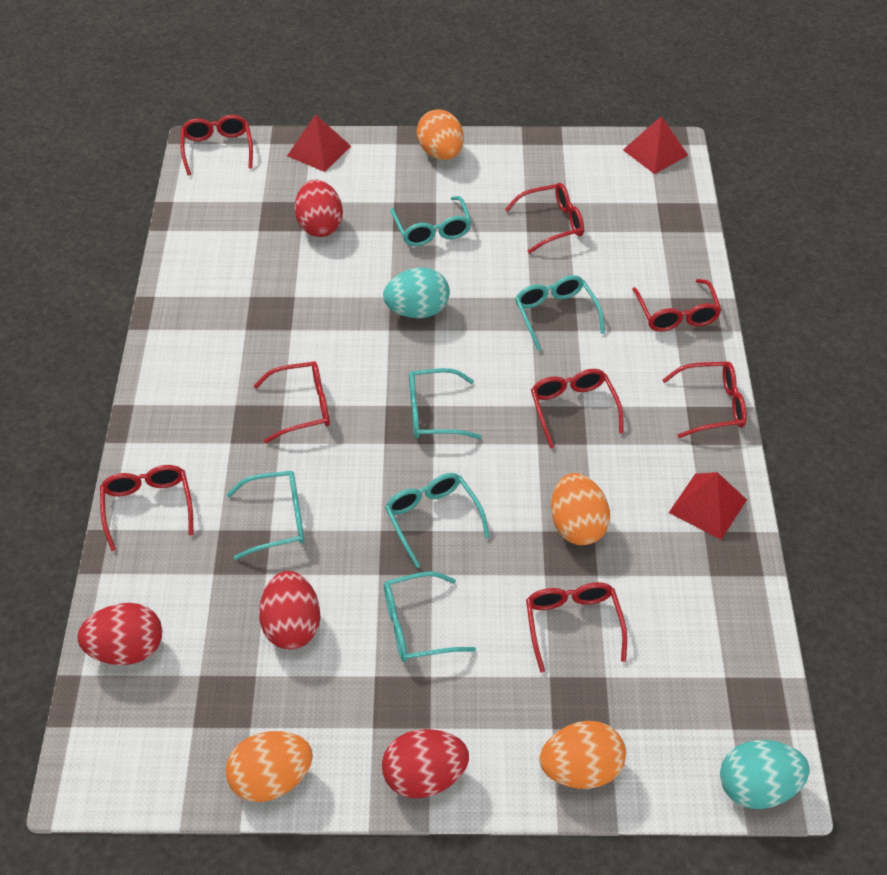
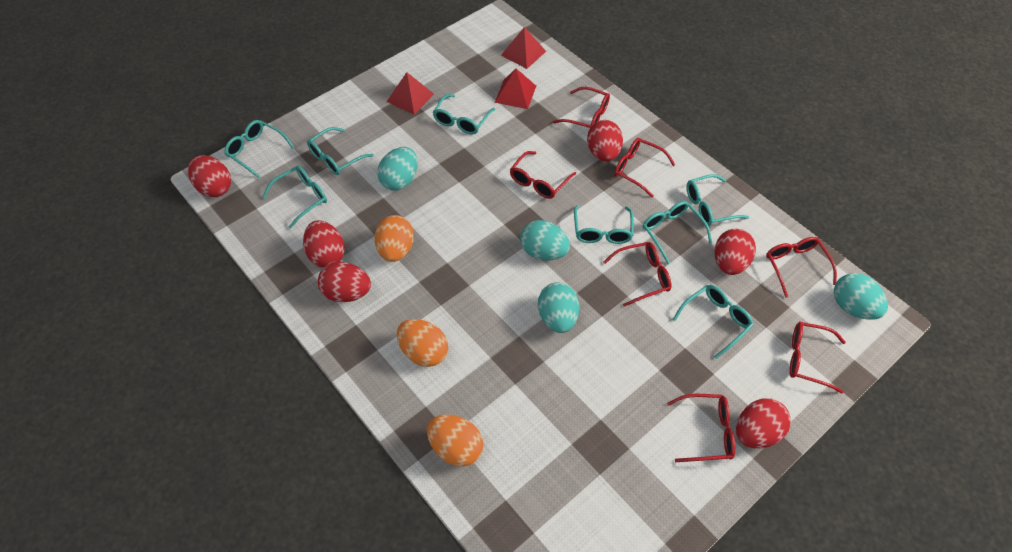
orange egg: [225,731,313,802] [417,109,464,160] [539,721,626,789] [551,473,610,545] = 4 -> [375,215,414,262] [397,319,448,367] [427,415,483,467] = 3
red egg: [77,603,162,665] [259,571,320,649] [295,180,343,237] [382,729,469,798] = 4 -> [188,155,231,197] [303,220,345,268] [318,262,371,302] [587,120,623,161] [715,229,756,275] [736,398,791,448] = 6
red glasses: [100,465,193,551] [181,115,253,175] [254,361,330,443] [505,183,584,254] [526,582,627,673] [531,369,624,449] [632,279,721,331] [662,361,747,438] = 8 -> [510,151,576,199] [553,87,610,128] [603,242,672,307] [614,138,675,198] [667,394,735,462] [766,237,837,298] [789,322,846,393] = 7
turquoise egg: [383,267,450,318] [720,740,810,809] = 2 -> [377,147,418,191] [520,220,570,260] [538,282,579,333] [834,273,888,320] = 4
turquoise glasses: [226,471,305,560] [384,571,476,662] [385,473,490,568] [390,196,471,246] [409,368,482,439] [515,275,605,351] = 6 -> [224,120,294,178] [263,166,327,229] [307,127,374,175] [433,94,495,134] [574,205,634,244] [643,201,712,264] [672,285,753,359] [686,174,749,226] = 8

